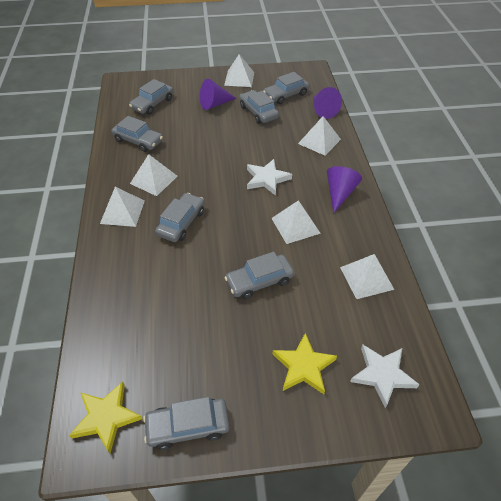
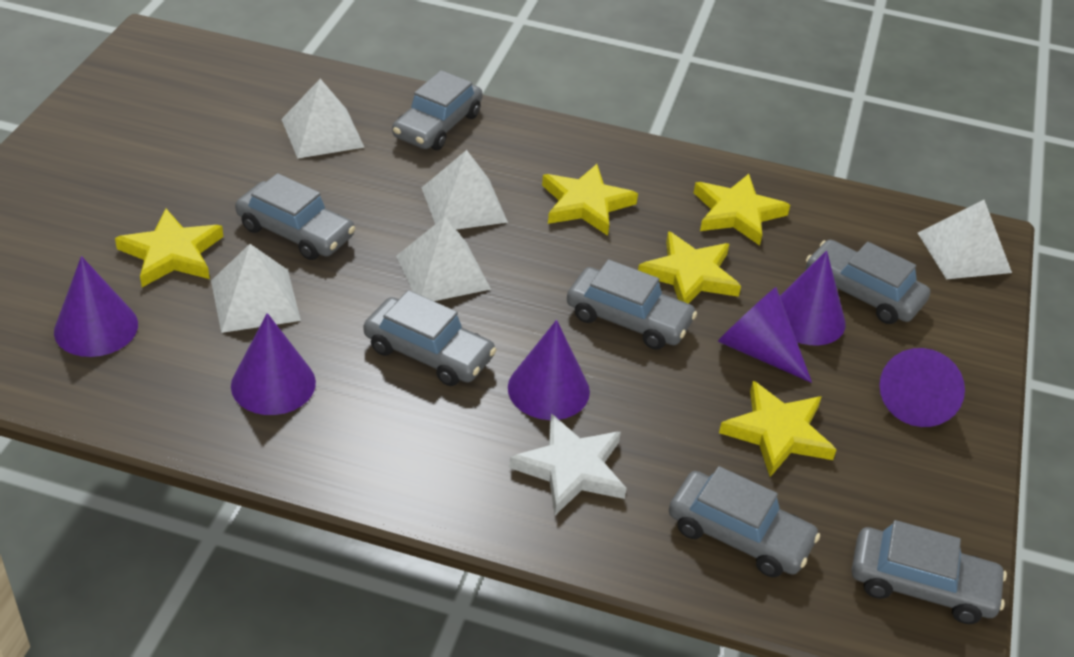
purple cone: [200,79,237,110] [313,87,342,119] [327,166,362,213] = 3 -> [54,256,138,357] [231,313,316,415] [508,320,590,420] [718,287,812,383] [780,250,846,345] [879,348,965,427] = 6
white pyramid: [100,187,145,227] [130,154,177,196] [224,54,254,87] [271,200,321,244] [298,116,341,156] [340,254,394,299] = 6 -> [211,244,301,333] [281,79,365,159] [396,217,491,301] [422,150,508,230] [918,200,1012,279] = 5
white star: [247,159,292,196] [350,345,420,408] = 2 -> [509,414,627,515] = 1
yellow star: [69,382,142,453] [273,333,337,394] = 2 -> [115,209,223,287] [542,164,638,236] [638,231,741,304] [694,174,790,246] [719,381,837,477] = 5

